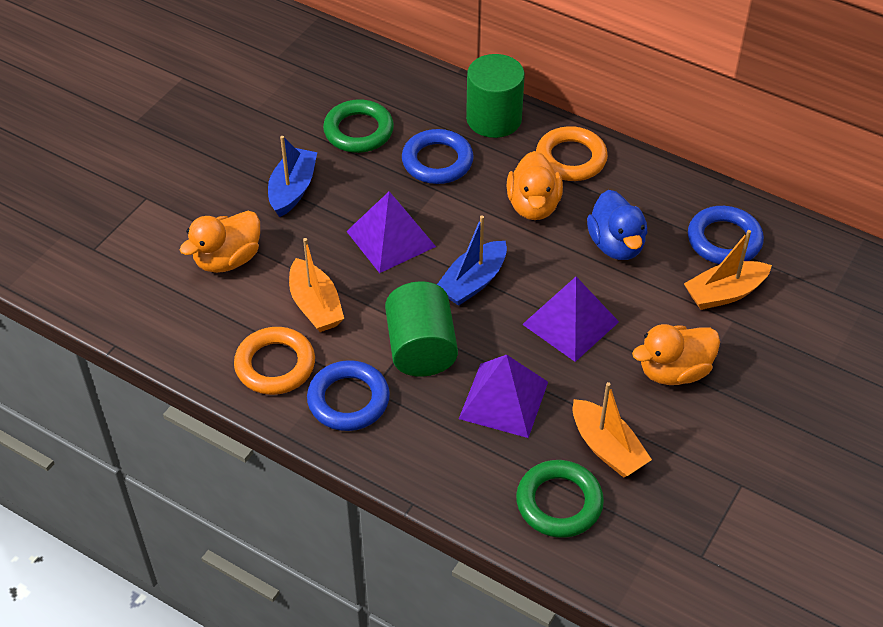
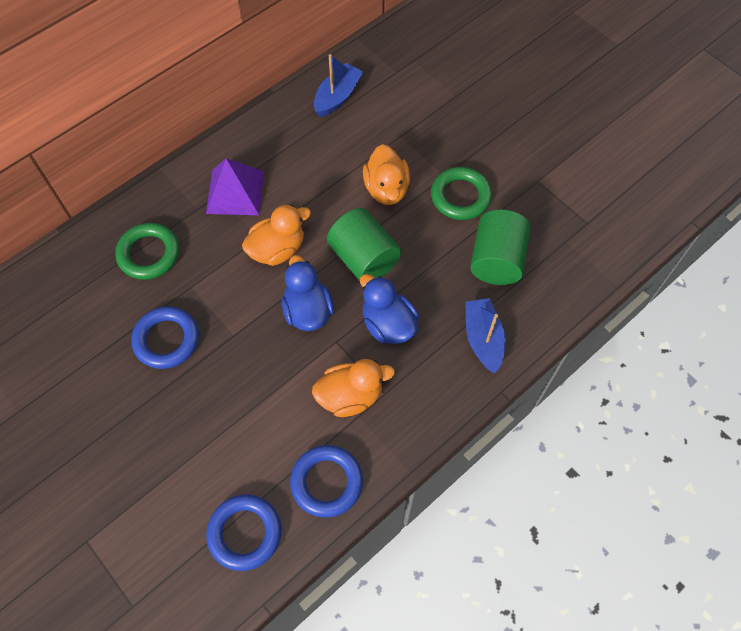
blue duck: [587,190,647,260] = 1 -> [282,255,334,331] [360,274,419,344] = 2
orange boat: [289,238,344,332] [572,382,652,478] [684,230,772,310] = 3 -> none = 0
orange ring: [234,327,315,395] [536,126,608,181] = 2 -> none = 0
purple pyramid: [346,192,436,273] [459,355,548,438] [522,277,619,362] = 3 -> [206,158,264,215] = 1

